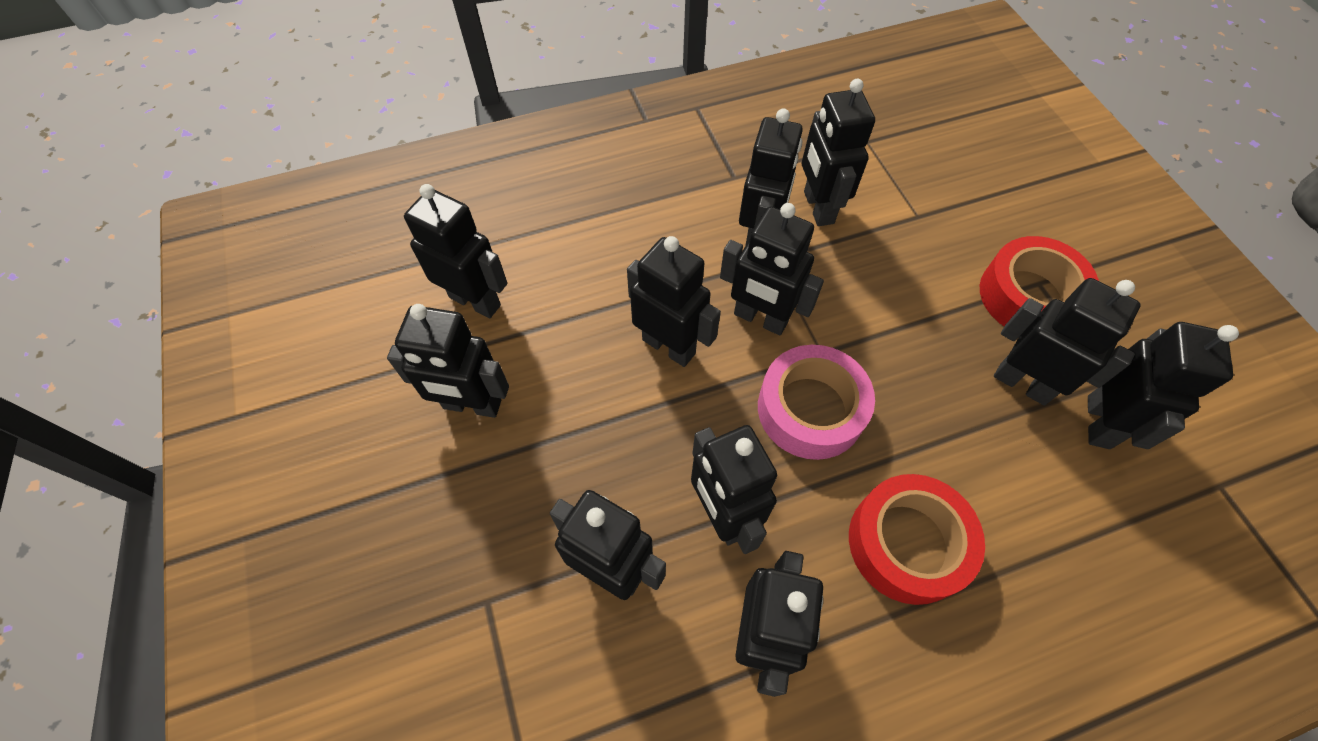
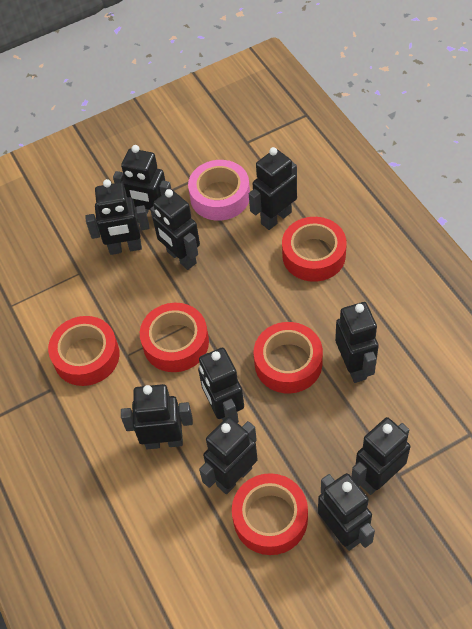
black robot: [387,304,509,418] [404,184,507,318] [550,490,666,600] [627,236,721,367] [691,425,777,554] [720,203,824,335] [735,551,823,697] [739,108,803,246] [802,78,875,226] [994,278,1140,406] [1088,322,1239,449] = 11 -> [85,179,149,255] [113,145,172,215] [121,384,193,449] [150,189,200,270] [198,348,244,423] [199,417,258,494] [249,147,297,230] [318,473,375,551] [335,302,379,383] [351,417,410,495] = 10
red tape: [849,474,985,605] [980,236,1099,327] = 2 -> [48,316,120,386] [140,303,209,372] [232,473,308,555] [254,322,323,393] [282,217,347,282] = 5

